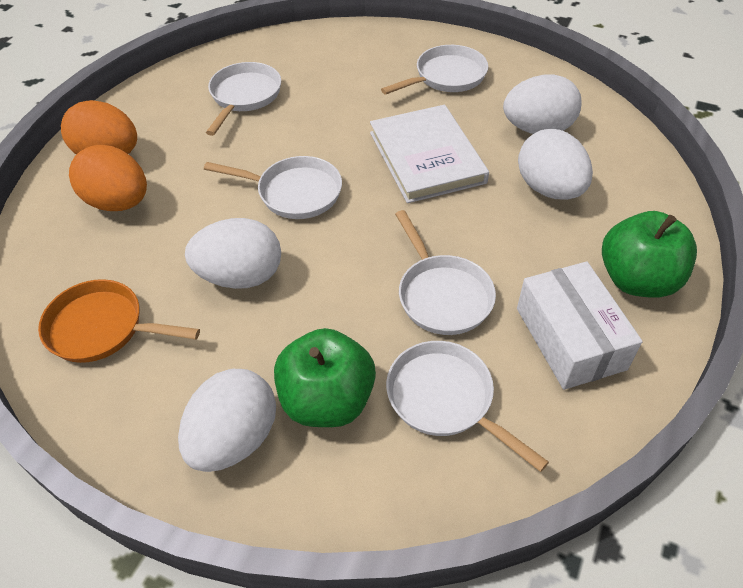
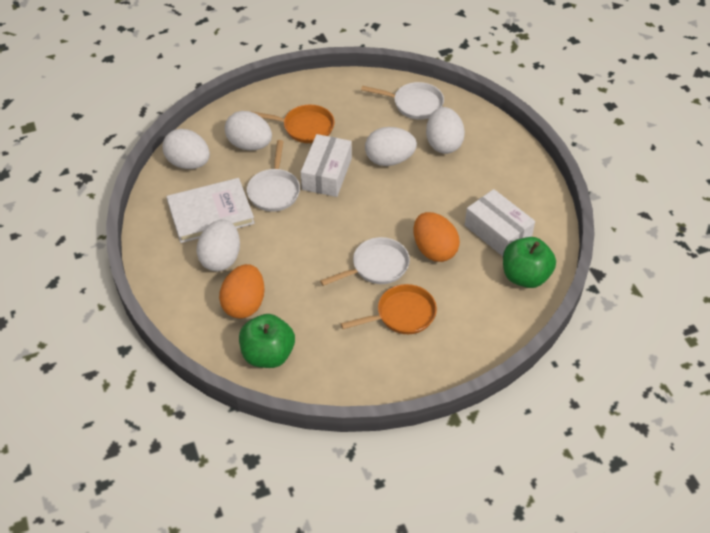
orange pan: [38,279,200,363] = 1 -> [250,105,335,143] [341,284,437,334] = 2
white box: [517,262,643,390] = 1 -> [301,134,352,197] [465,189,535,256] = 2
white egg: [178,369,276,472] [185,218,281,289] [503,74,582,134] [518,129,593,200] = 4 -> [163,129,210,169] [197,219,240,272] [225,111,272,150] [365,127,417,166] [426,107,465,154] = 5
white pan: [204,156,342,219] [206,62,281,136] [381,45,488,95] [386,341,549,472] [395,210,496,335] = 5 -> [247,140,300,212] [320,237,410,286] [361,82,444,120] = 3

